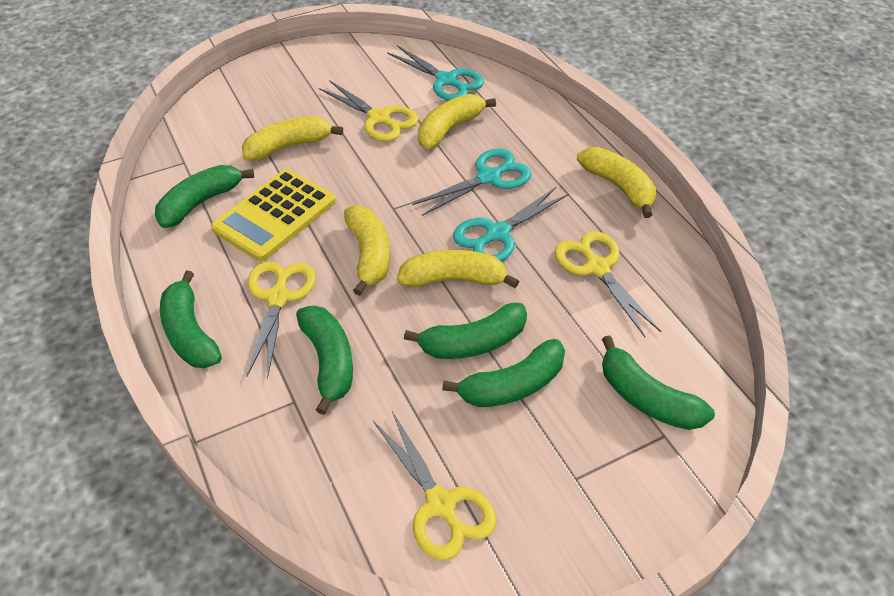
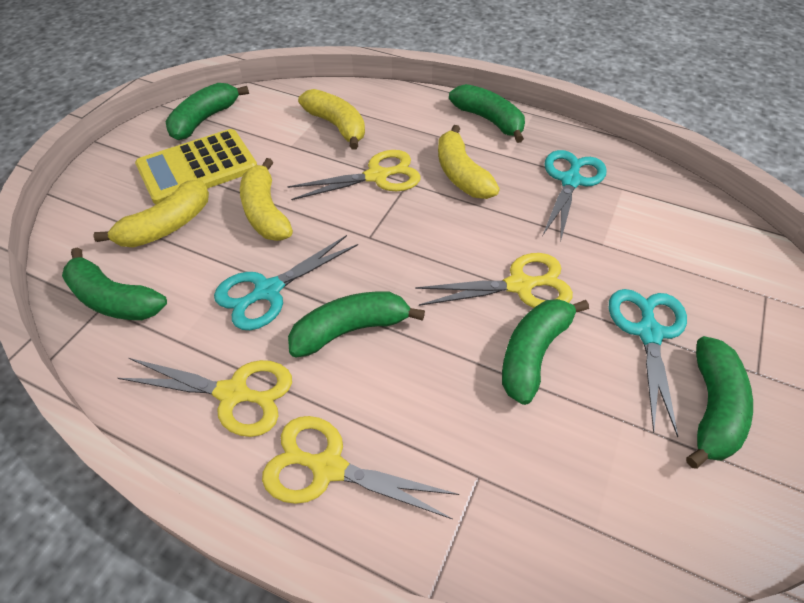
yellow banana: [242,116,343,161] [344,205,390,296] [397,250,519,288] [418,94,496,149] [577,147,656,218] = 5 -> [93,180,209,247] [240,158,293,241] [298,89,365,150] [438,125,500,199] = 4

